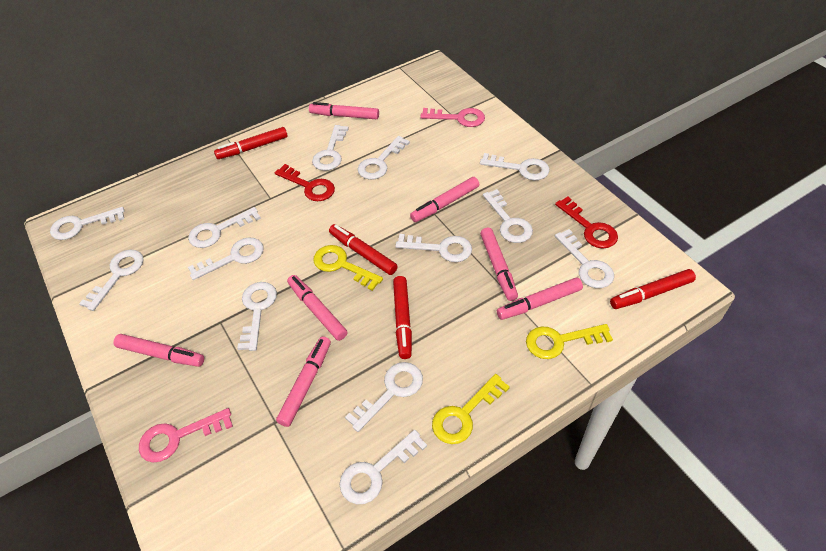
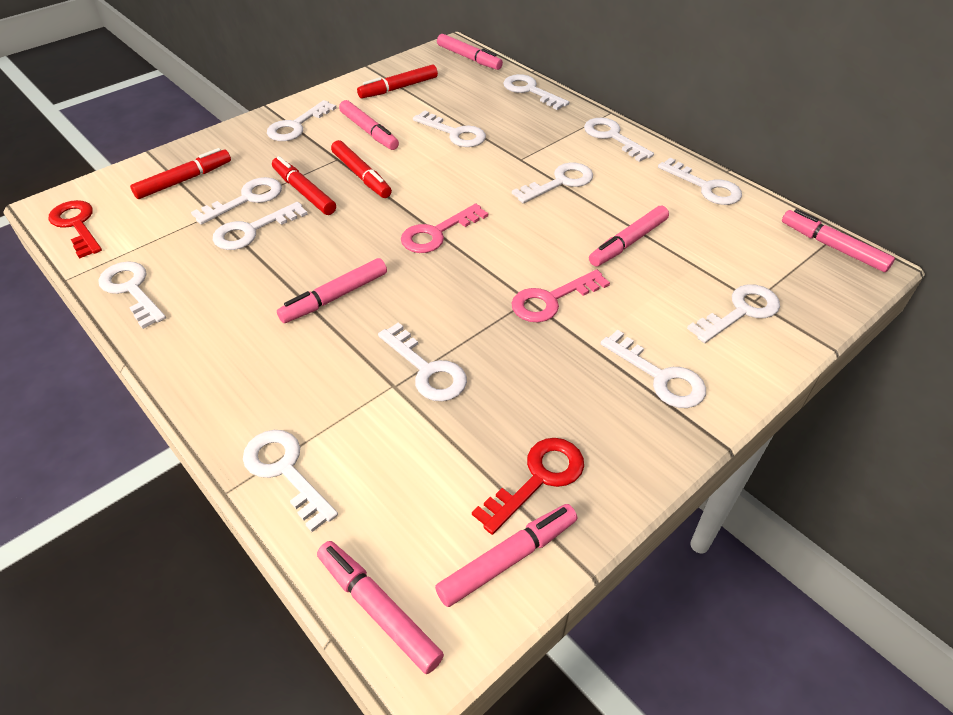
yellow key: [313,245,383,291] [432,374,510,444] [526,324,613,359] = 3 -> none = 0

